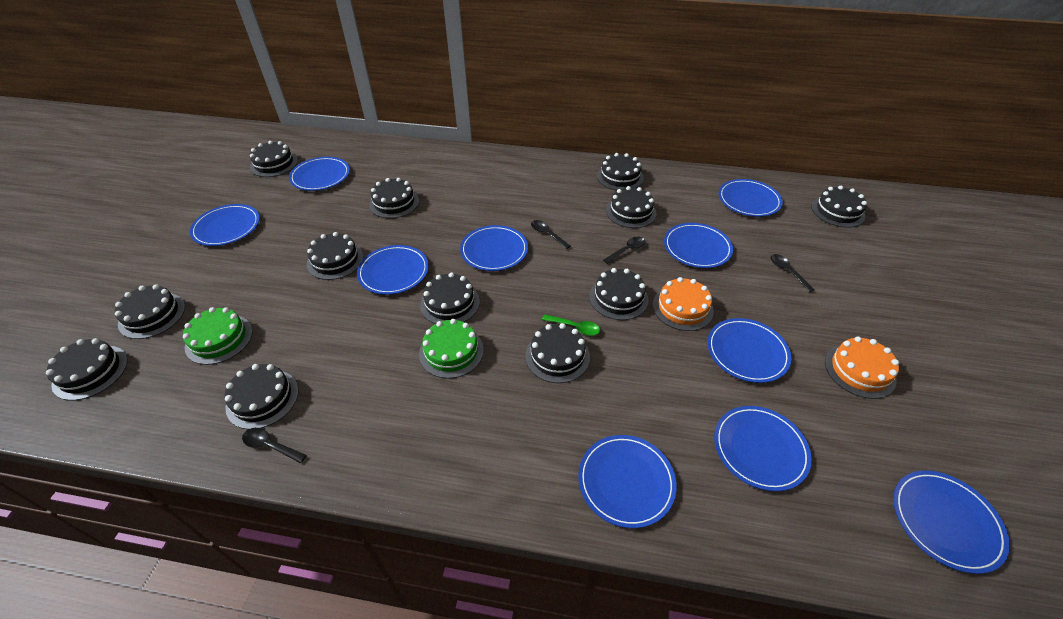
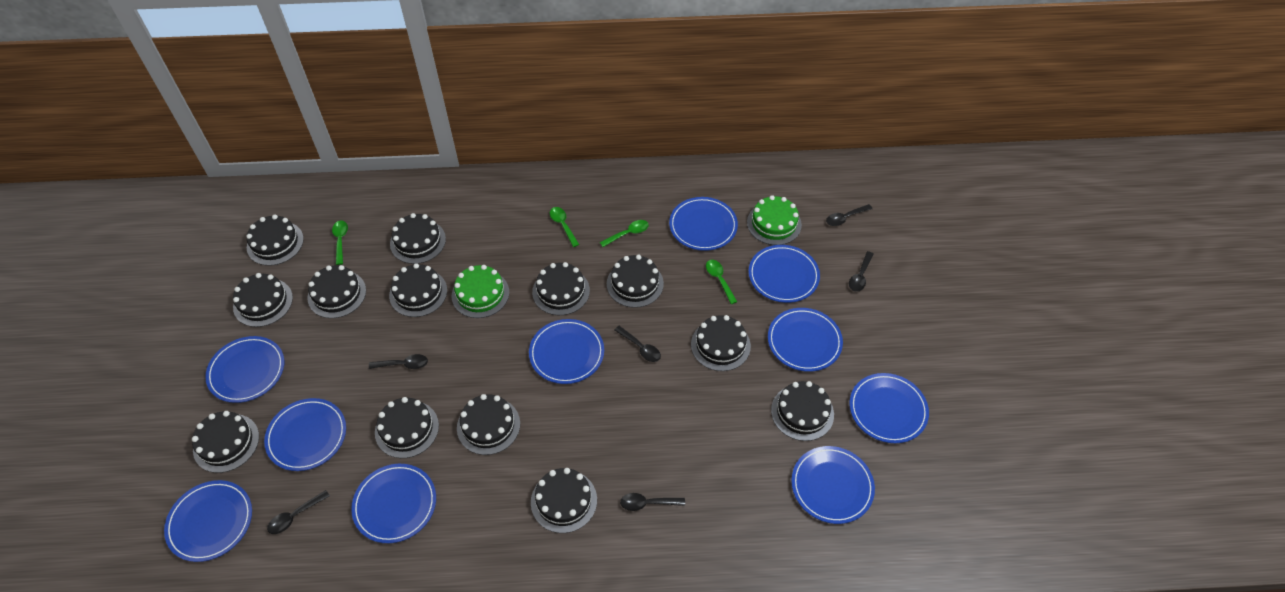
black cake: [46,338,128,401] [115,284,185,339] [224,364,299,429] [250,141,298,177] [307,232,363,280] [369,178,419,218] [420,273,480,324] [525,323,590,383] [589,268,649,320] [597,153,644,190] [606,186,656,228] [812,186,867,228] = 12 -> [192,411,259,473] [233,273,293,327] [246,215,304,266] [307,265,366,318] [375,397,439,458] [389,263,447,317] [390,213,446,264] [457,394,520,455] [531,468,597,533] [532,262,590,315] [607,255,664,308] [691,315,751,371] [771,381,834,441] = 13
black spoon: [242,428,306,463] [531,220,570,249] [603,237,646,264] [771,254,815,292] = 4 -> [267,490,330,534] [369,354,428,369] [615,326,661,362] [620,493,685,511] [826,204,873,226] [849,251,873,292] = 6
green spoon: [542,314,600,336] = 1 -> [332,220,348,265] [550,207,579,247] [600,220,649,247] [706,260,737,304] = 4
orange cake: [653,277,714,331] [825,336,899,399] = 2 -> none = 0

